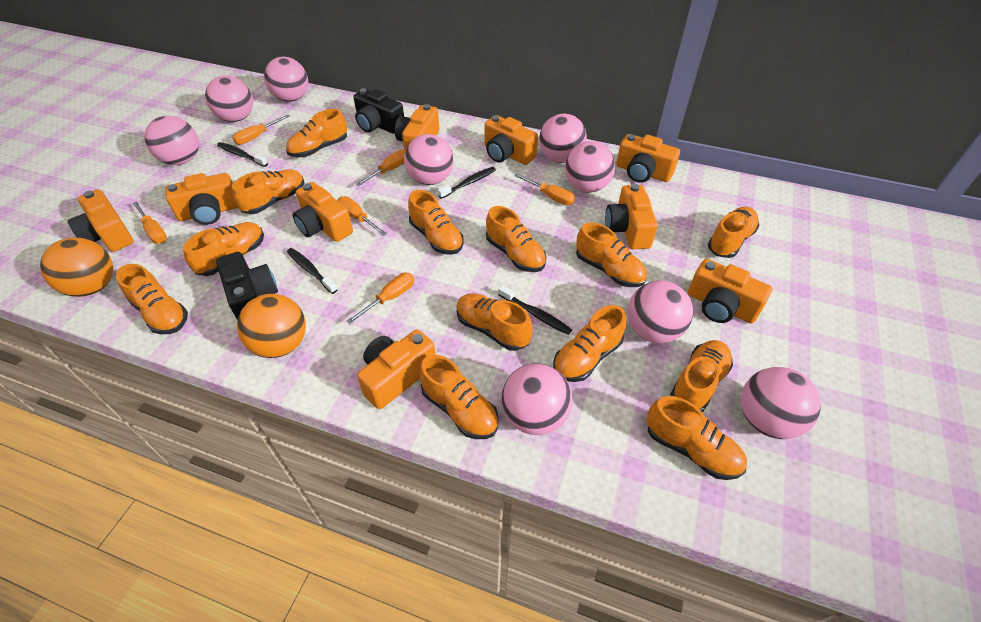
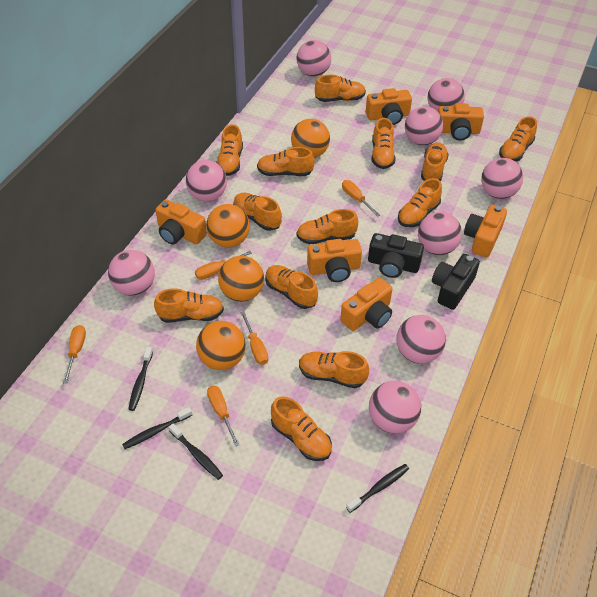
orange ball: [40,237,113,297] [237,294,306,358] = 2 -> [196,321,246,370] [206,204,250,247] [218,256,264,302] [291,119,330,158] = 4
orange camera: [67,189,134,252] [165,173,238,225] [293,182,353,242] [357,330,436,409] [395,104,439,150] [485,115,538,165] [605,184,658,249] [616,134,680,183] [688,259,772,323] = 9 -> [156,199,207,245] [307,239,362,282] [340,278,392,331] [366,88,412,125] [438,103,484,141] [464,205,507,258] = 6
orange screwdriver: [132,201,167,244] [232,115,290,145] [337,196,387,236] [346,273,414,324] [356,150,405,186] [514,173,575,205] = 6 -> [63,325,86,384] [195,251,252,280] [207,386,239,447] [240,311,268,365] [342,180,380,217] = 5

